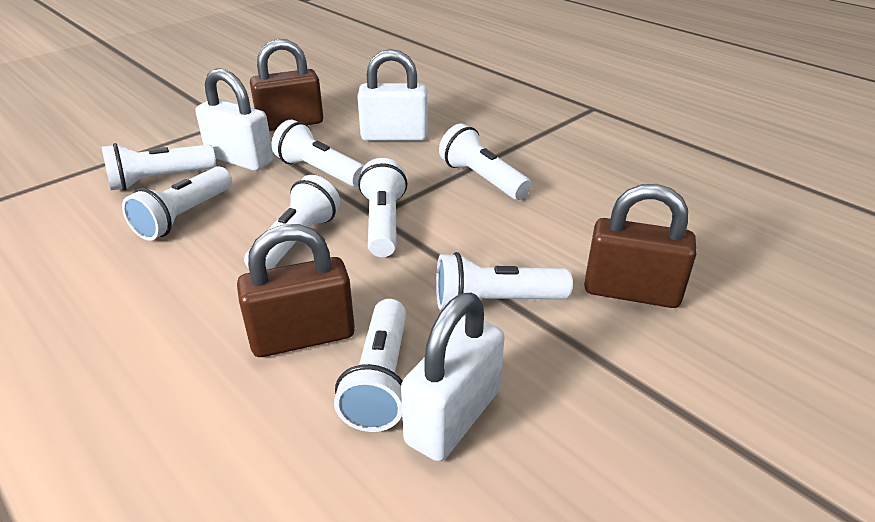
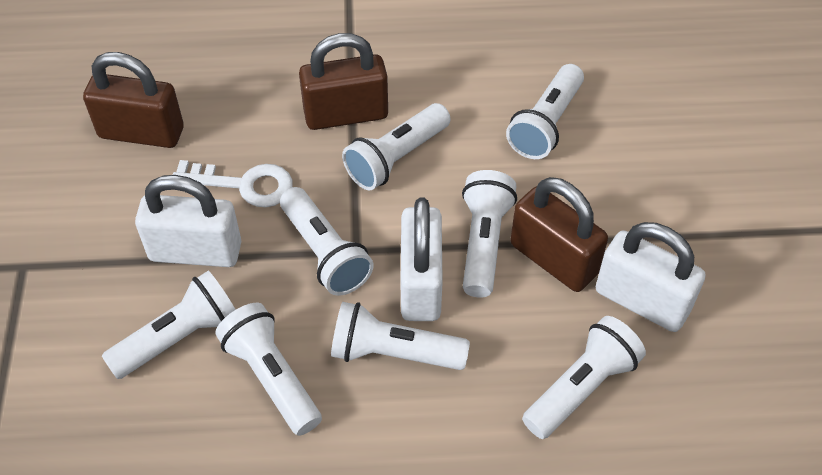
white key: none = 0 -> [173,160,293,207] = 1

